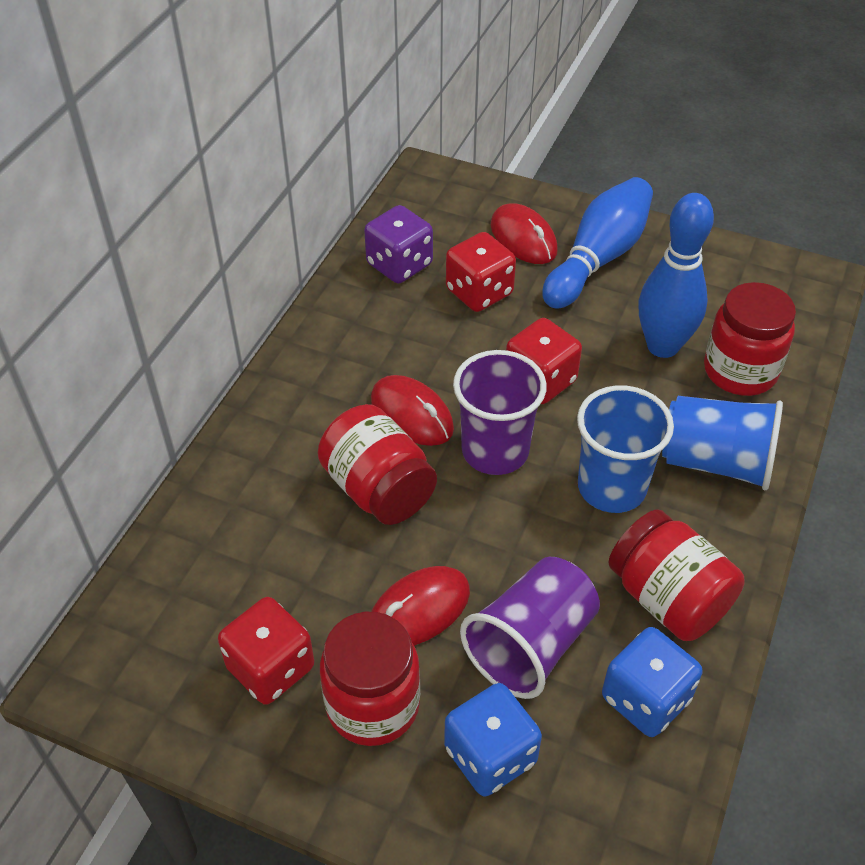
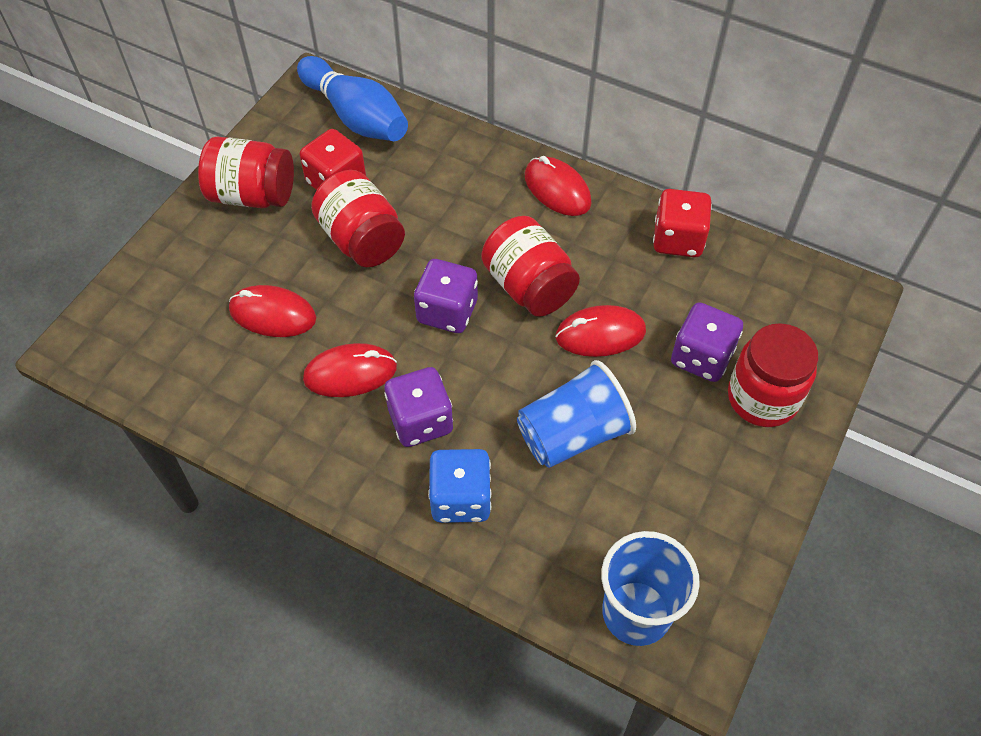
blue bowling pin: [542,177,653,309] [639,193,714,358] = 2 -> [297,56,408,141] = 1
blue dice: [444,683,542,797] [602,627,703,737] = 2 -> [428,449,491,523] = 1
purple cup: [453,350,547,475] [460,557,600,699] = 2 -> none = 0
purple dice: [364,205,433,284] = 1 -> [384,367,453,447] [414,259,478,333] [671,302,743,382] = 3
red dice: [218,597,314,705] [446,232,516,312] [506,318,582,404] = 3 -> [300,129,366,190] [653,189,712,257] = 2
red mouse: [371,375,454,446] [371,566,470,646] [491,203,558,264] = 3 -> [229,285,316,337] [303,343,397,397] [525,156,592,216] [555,305,646,357] = 4

